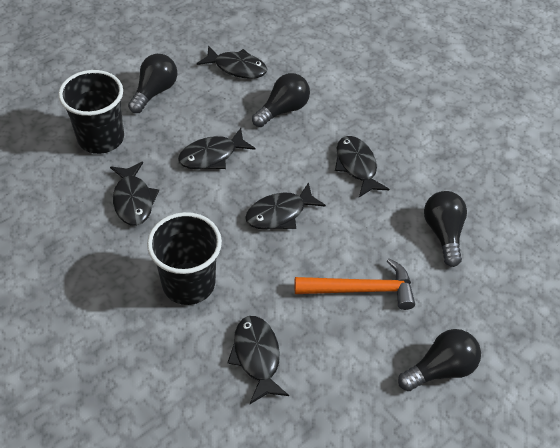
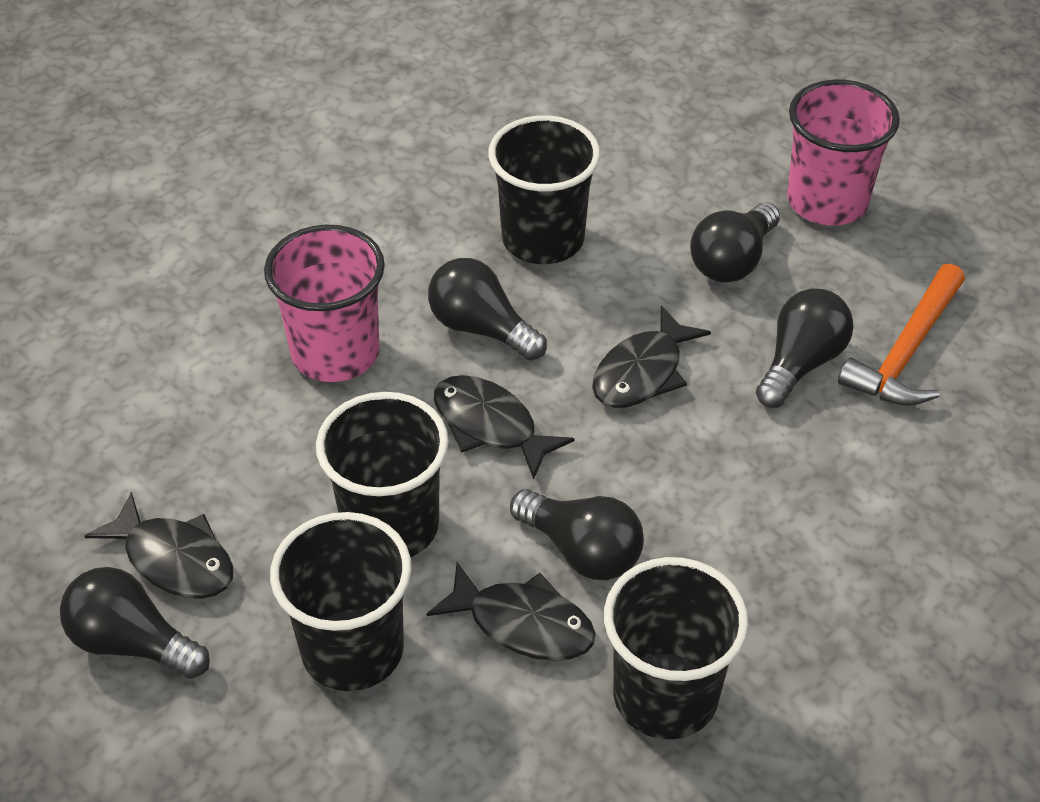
black cup: [58,70,124,154] [147,212,222,305] = 2 -> [270,512,412,691] [316,392,449,557] [488,115,600,264] [604,557,749,739] = 4
black fish: [110,162,159,226] [178,128,256,169] [197,46,267,79] [227,316,289,404] [245,182,326,229] [335,136,390,197] = 6 -> [84,492,233,599] [427,562,596,661] [434,375,574,480] [592,306,711,408] = 4
black light bulb: [128,54,177,113] [252,73,310,127] [398,329,481,391] [424,191,467,267] = 4 -> [60,567,210,679] [428,258,547,361] [510,489,644,580] [690,202,780,283] [756,288,854,408] = 5
pink cup: none = 0 -> [264,225,385,382] [787,79,900,225] = 2

